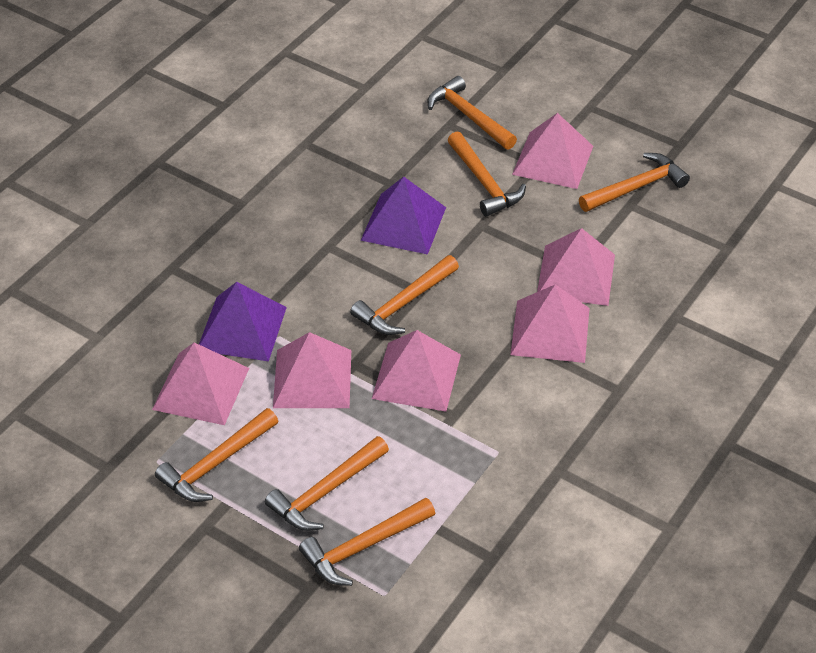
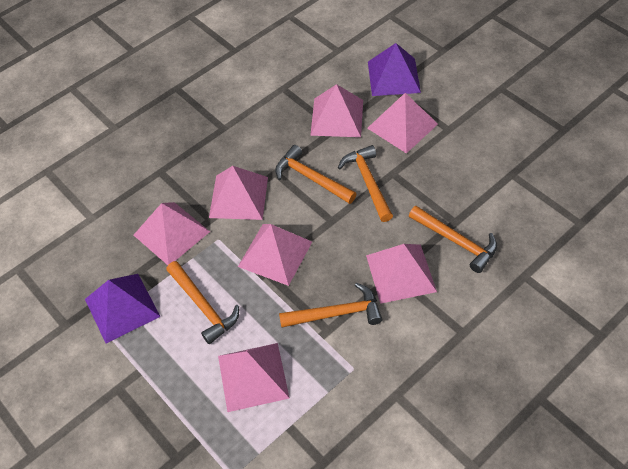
orange hammer: [155,408,278,502] [265,436,389,531] [299,498,435,586] [350,255,459,335] [427,76,517,150] [448,131,526,217] [579,153,690,212] = 7 -> [166,261,239,344] [275,145,356,204] [279,283,383,328] [338,145,393,222] [409,206,497,273] = 5
pink pyramid: [152,342,249,425] [273,332,351,408] [372,330,461,412] [510,285,590,363] [512,113,593,189] [537,228,615,306] = 6 -> [134,202,210,265] [209,166,268,220] [218,343,289,412] [238,224,312,286] [310,84,363,137] [366,244,437,304] [367,93,438,154] = 7

